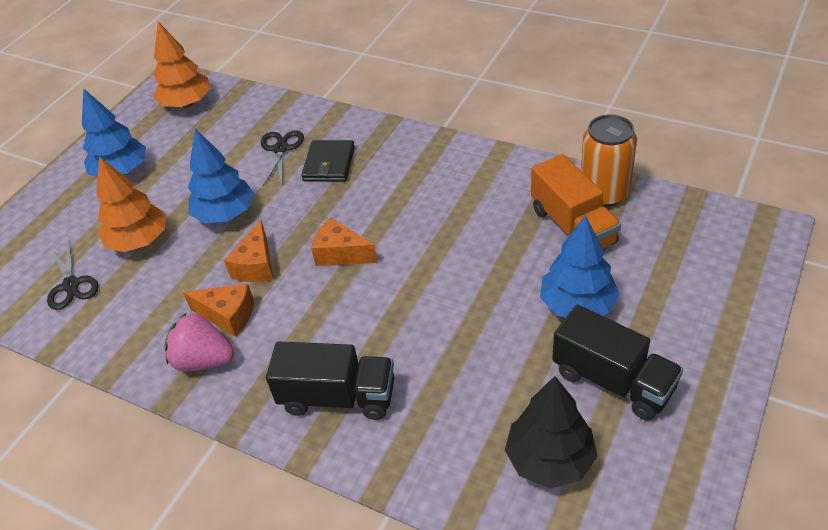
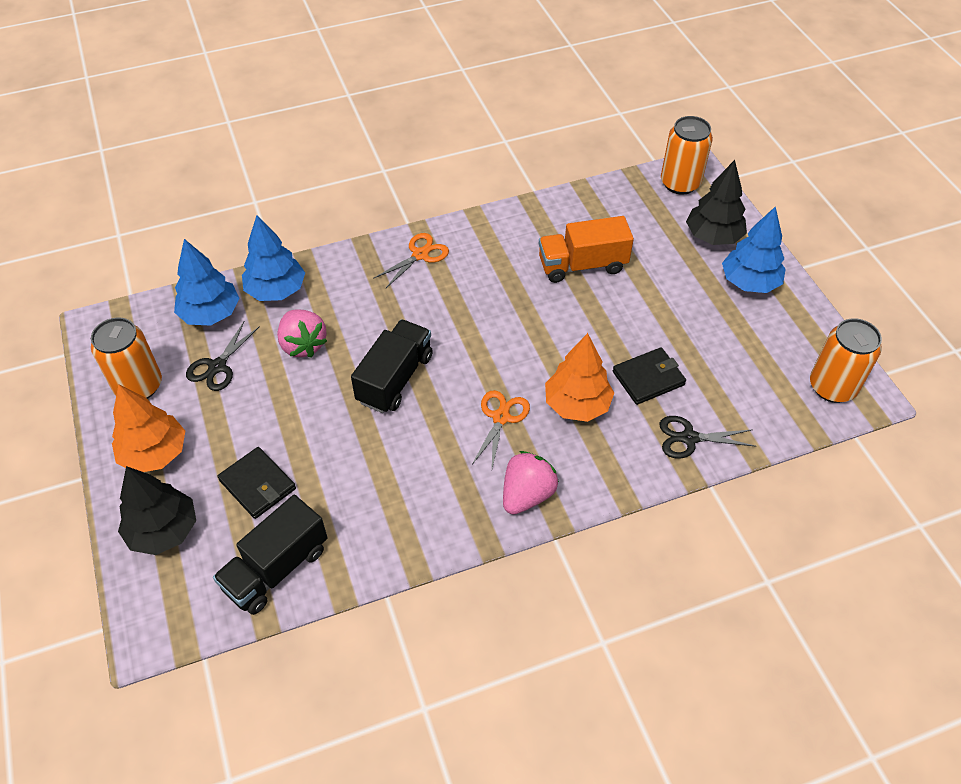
black tree: [505,376,597,488] = 1 -> [118,466,196,555] [686,160,747,245] = 2
black wallet: [301,140,355,182] = 1 -> [218,447,296,519] [613,347,686,405] = 2
orange can: [581,114,637,207] = 1 -> [91,317,162,399] [661,116,713,195] [810,318,882,403] = 3
orange cheese: [183,283,254,337] [224,220,273,282] [311,218,377,266] = 3 -> none = 0
orange scissors: none = 0 -> [373,233,449,288] [472,390,530,468] = 2
pink strawberry: [164,313,234,371] = 1 -> [277,309,327,358] [503,451,559,515] = 2

